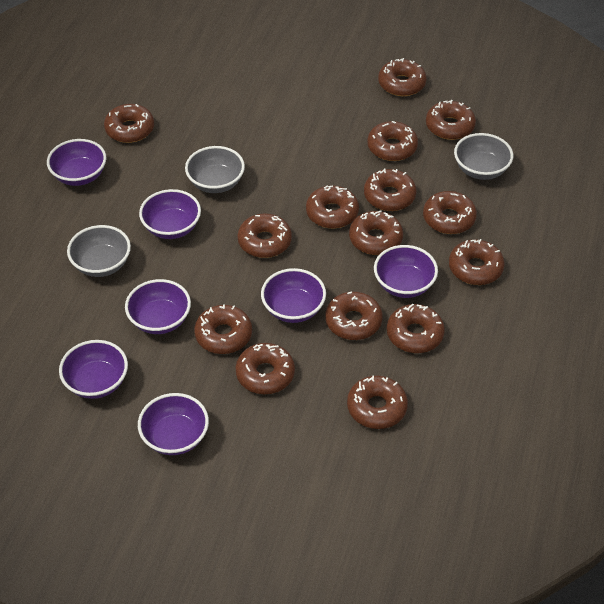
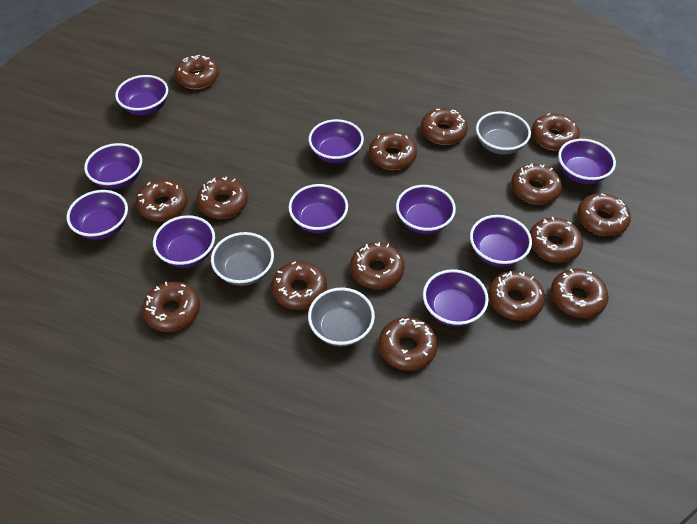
purple bowl: [47,139,106,186] [59,340,128,399] [125,279,191,334] [138,393,209,455] [139,189,201,239] [261,268,326,323] [374,245,438,298] = 7 -> [67,190,128,240] [84,143,142,189] [115,75,168,115] [153,215,215,268] [289,184,348,233] [309,119,364,163] [396,185,456,234] [423,269,489,327] [470,215,532,267] [558,139,616,184] = 10

